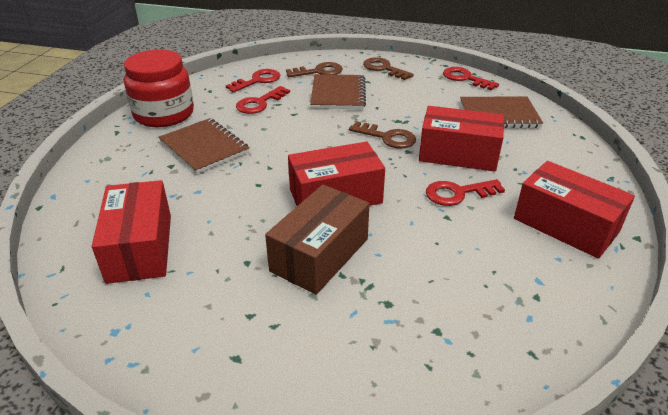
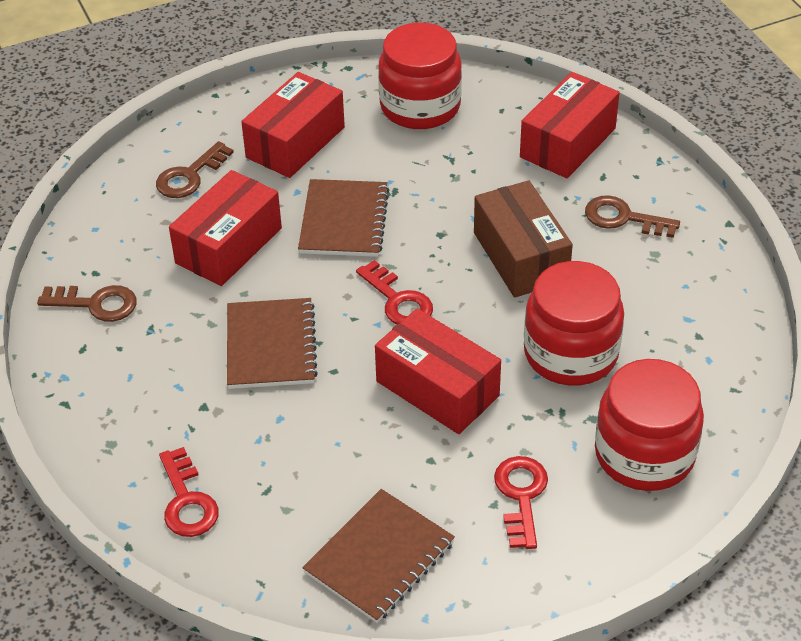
red jar: [124,50,194,127] = 1 -> [378,22,462,129] [524,261,624,386] [595,359,704,491] = 3
red key: [226,69,280,92] [236,86,290,114] [426,179,505,206] [443,67,499,90] = 4 -> [159,447,219,537] [356,260,433,324] [494,456,548,549] = 3

